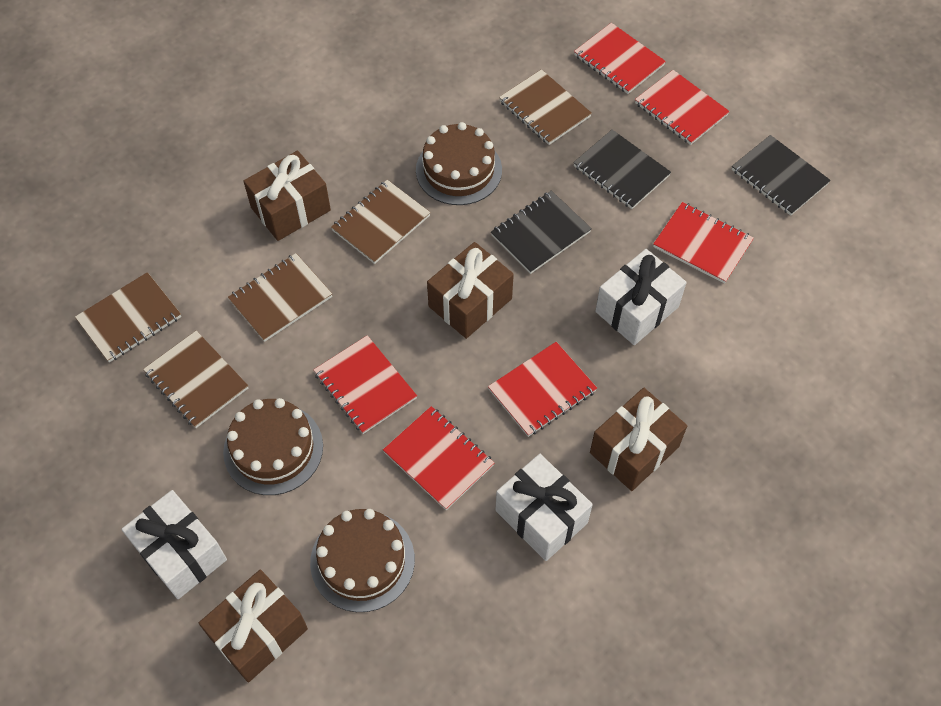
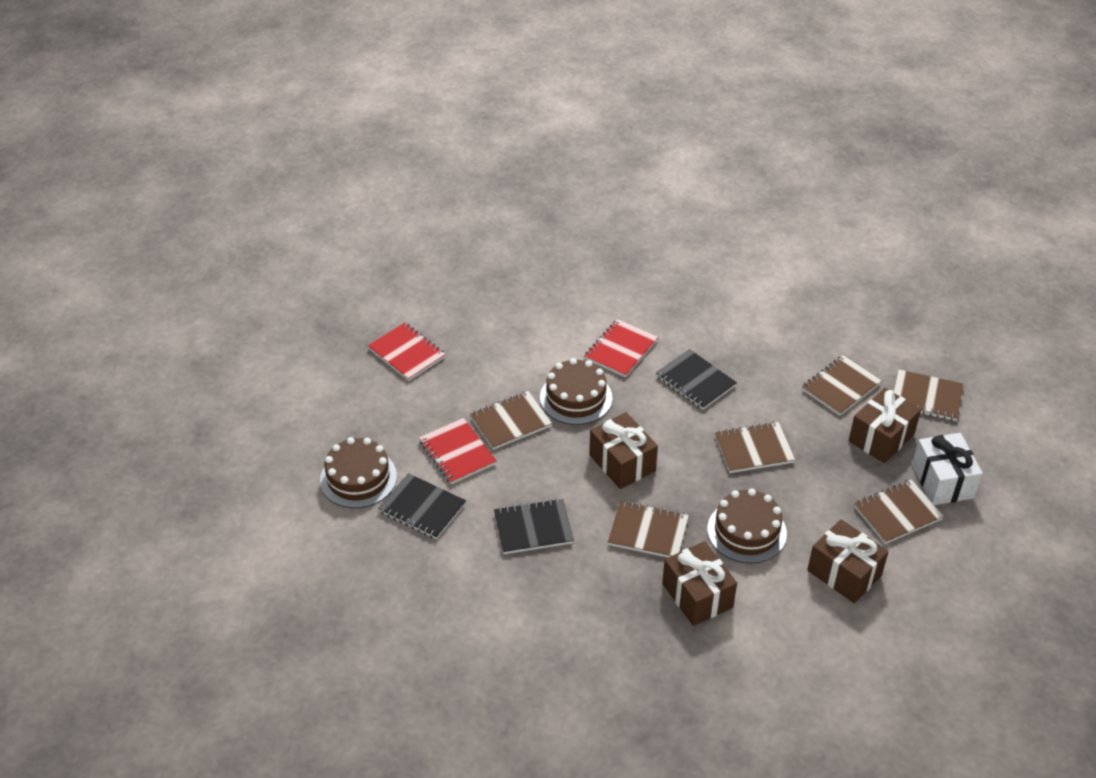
brown notebook: [75,272,181,362] [143,331,248,428] [228,253,332,342] [331,180,431,264] [499,69,592,145] = 5 -> [470,391,552,450] [608,501,689,557] [715,422,795,473] [802,355,882,416] [854,479,944,544] [894,369,964,421] = 6
red notebook: [314,335,417,434] [383,406,494,510] [488,342,597,437] [574,23,666,94] [635,70,730,145] [653,202,754,284] = 6 -> [368,322,446,381] [419,418,497,484] [584,319,658,378] = 3
white gift: [121,490,227,599] [495,454,593,561] [595,249,687,345] = 3 -> [912,433,983,505] = 1

